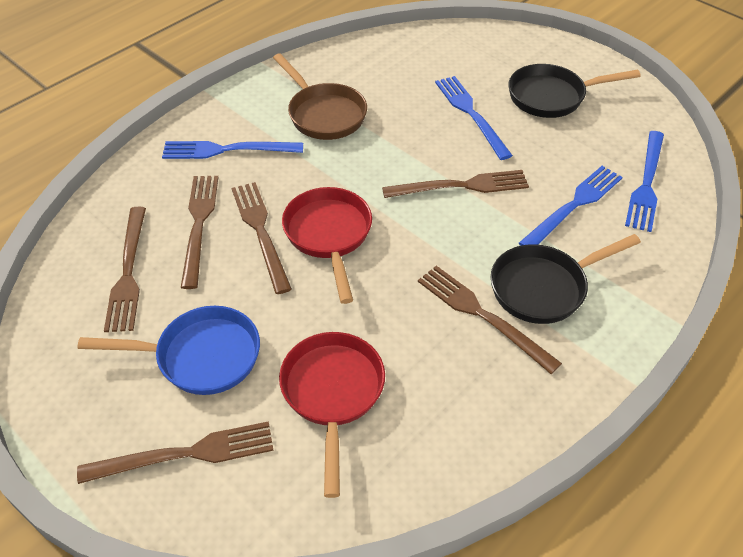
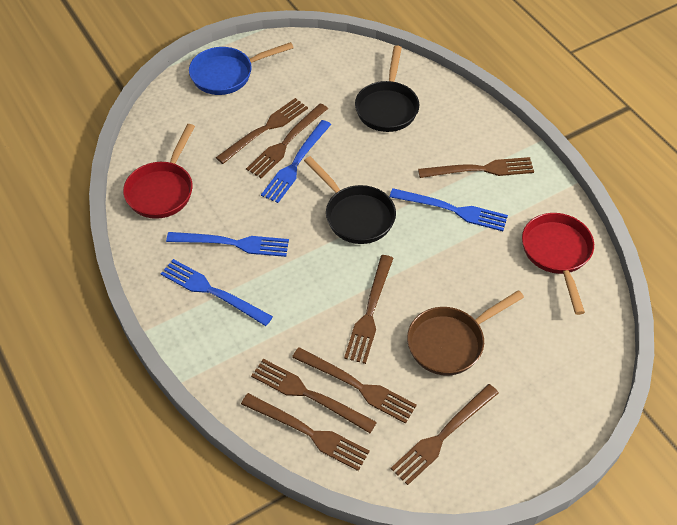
brown fork: [77,421,274,484] [104,207,146,332] [181,176,219,289] [231,182,292,294] [382,170,529,198] [418,266,562,374] = 6 -> [216,98,308,164] [241,393,370,471] [246,104,328,178] [251,359,377,433] [292,347,417,424] [344,255,393,364] [391,384,499,485] [418,157,534,178] = 8

